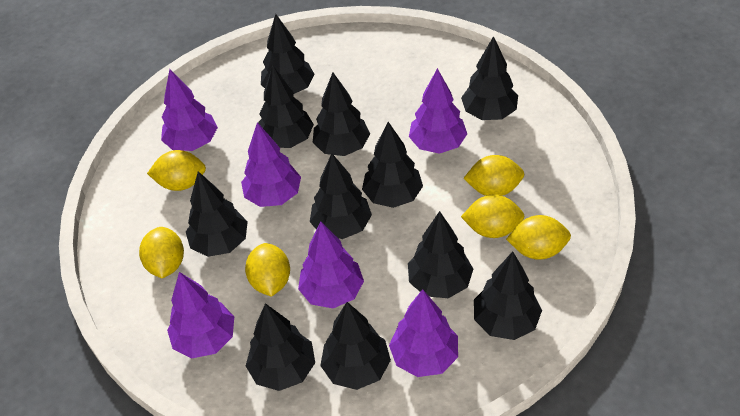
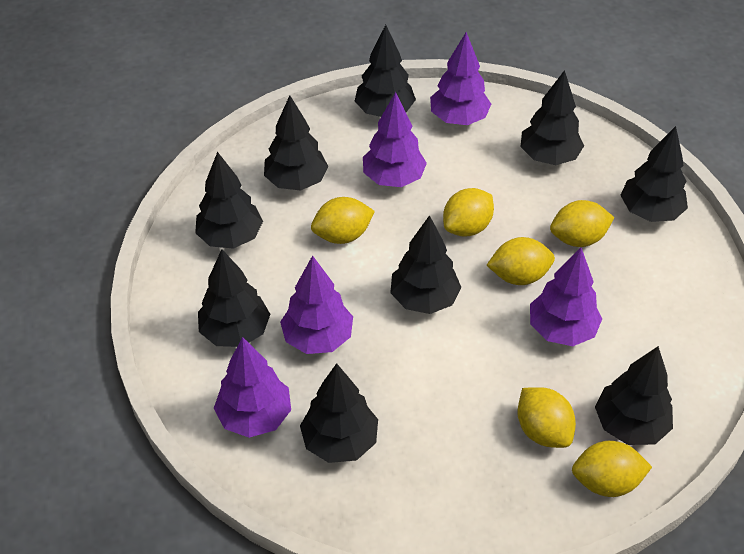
black tree: [186,171,248,257] [246,303,315,391] [258,65,314,148] [261,14,315,94] [310,153,372,239] [313,73,370,156] [320,302,391,390] [362,122,423,208] [408,211,473,298] [461,36,518,120] [474,251,542,340] = 11 -> [195,152,263,249] [198,249,270,347] [264,95,328,190] [300,363,378,463] [355,25,416,117] [390,215,462,314] [520,70,584,165] [595,346,673,445] [620,126,688,222] = 9
purple tree: [161,69,218,151] [167,272,234,358] [241,122,301,207] [298,222,364,308] [389,289,458,377] [409,68,467,154] = 6 -> [214,337,291,438] [280,255,353,354] [363,92,427,187] [430,32,491,125] [530,248,602,346] = 5

